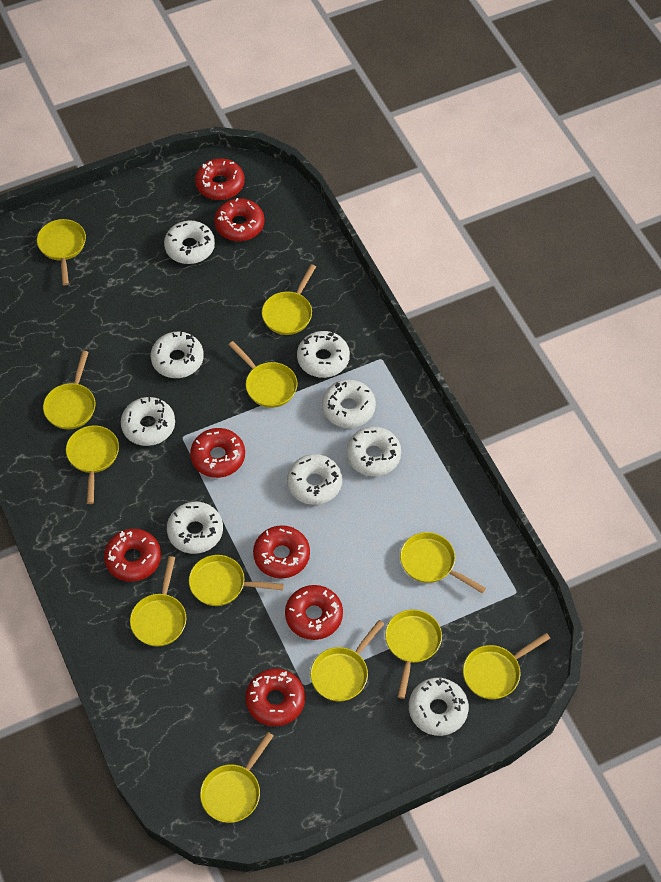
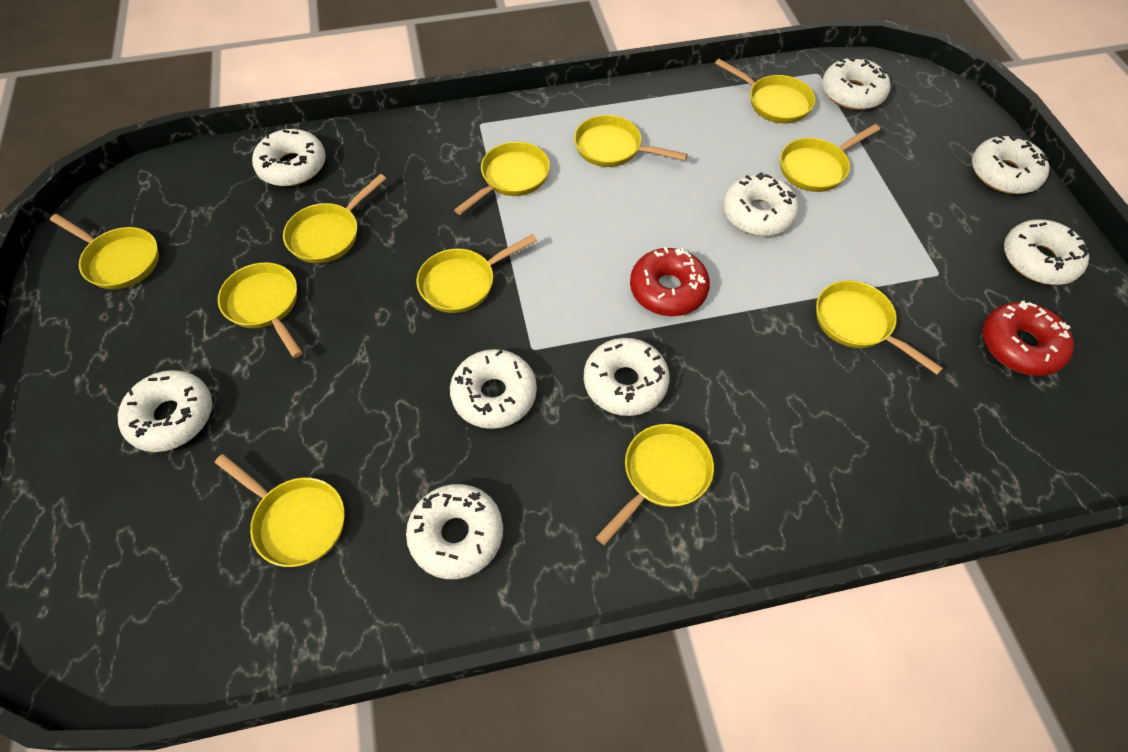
red donut: [104,529,161,582] [190,428,245,478] [195,158,244,200] [214,198,264,241] [245,669,305,726] [253,525,310,578] [285,585,343,640] = 7 -> [630,247,710,316] [983,301,1074,376] = 2
yellow pan: [37,219,86,285] [43,351,95,429] [66,425,119,504] [130,556,186,646] [189,555,284,606] [200,732,274,823] [229,341,298,408] [262,264,316,335] [310,620,384,702] [385,609,442,699] [400,532,486,594] [463,633,550,699] = 12 -> [50,214,159,290] [215,454,345,567] [218,262,303,358] [283,174,386,263] [417,234,537,313] [454,142,550,215] [574,115,688,167] [596,424,714,545] [715,59,815,123] [780,124,880,192] [816,280,943,375] = 11

